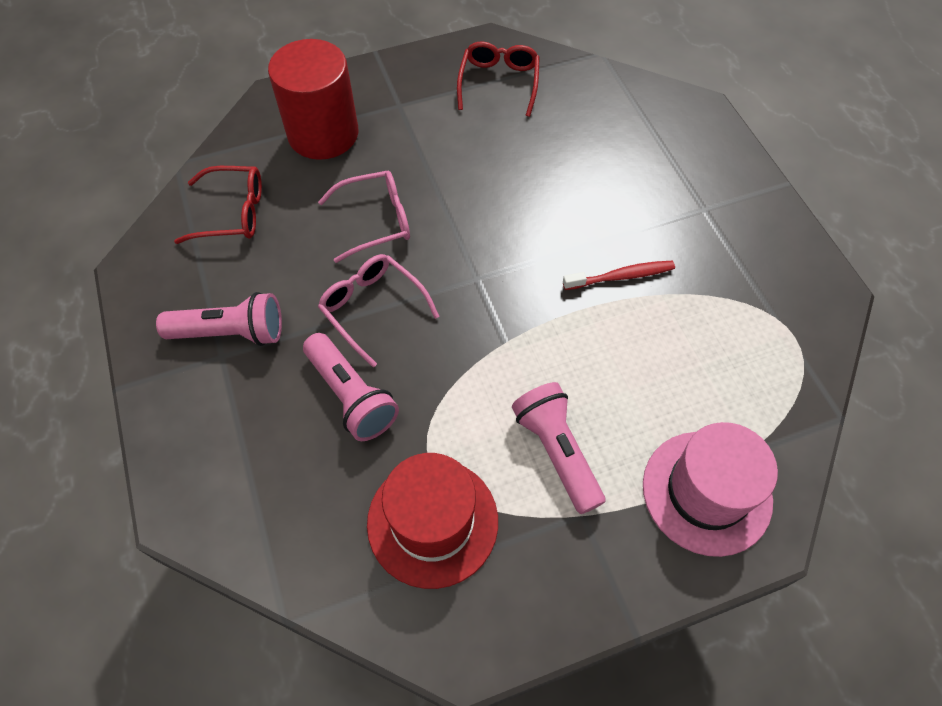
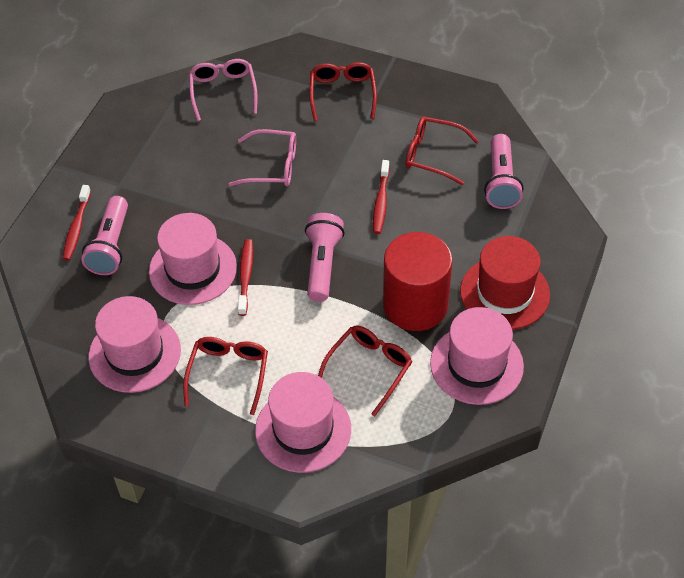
pink hat: [643,422,778,557] = 1 -> [89,296,181,393] [149,213,237,305] [255,372,351,473] [430,307,524,405] = 4
red glasses: [174,166,262,244] [457,42,540,117] = 2 -> [183,337,268,415] [309,62,377,121] [318,326,412,416] [406,117,479,185] = 4
red toothbrush: [563,261,675,290] = 1 -> [63,185,91,261] [238,239,253,316] [373,160,390,234] = 3

